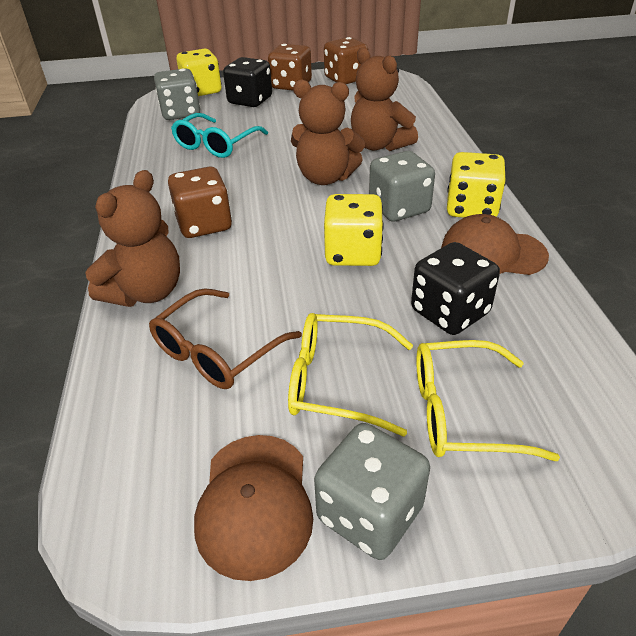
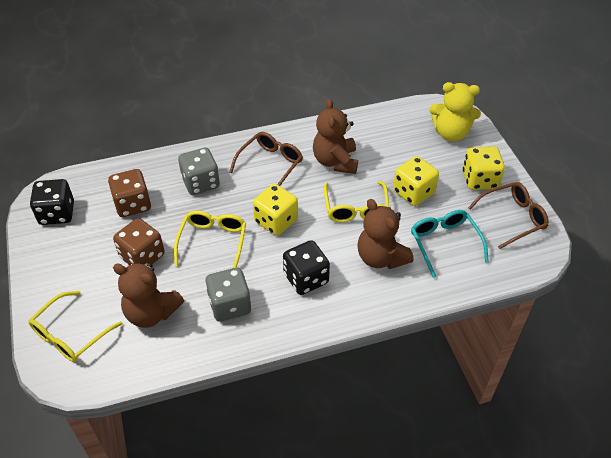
brown cap: [194,435,313,581] [441,214,549,275] = 2 -> none = 0
brown dice: [168,166,232,238] [268,44,312,91] [324,37,368,84] = 3 -> [108,169,151,217] [113,218,165,266] = 2
brown glasses: [149,288,302,389] = 1 -> [229,132,303,186] [468,182,549,249] = 2
grey dice: [154,68,200,120] [314,423,430,560] [369,151,435,221] = 3 -> [178,148,220,195] [205,268,251,322] = 2
yellow glasses: [288,313,413,437] [416,340,560,461] = 2 -> [28,291,123,362] [174,211,246,268] [323,181,389,223] = 3
yellow teddy bear: none = 0 -> [429,82,481,141] = 1

